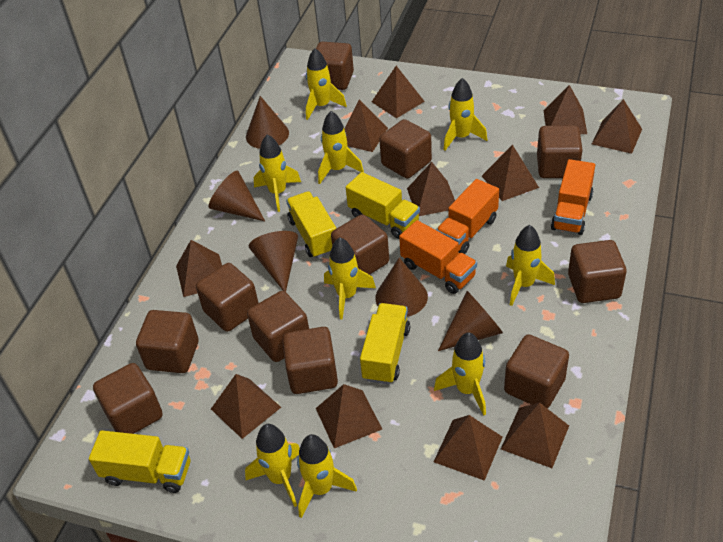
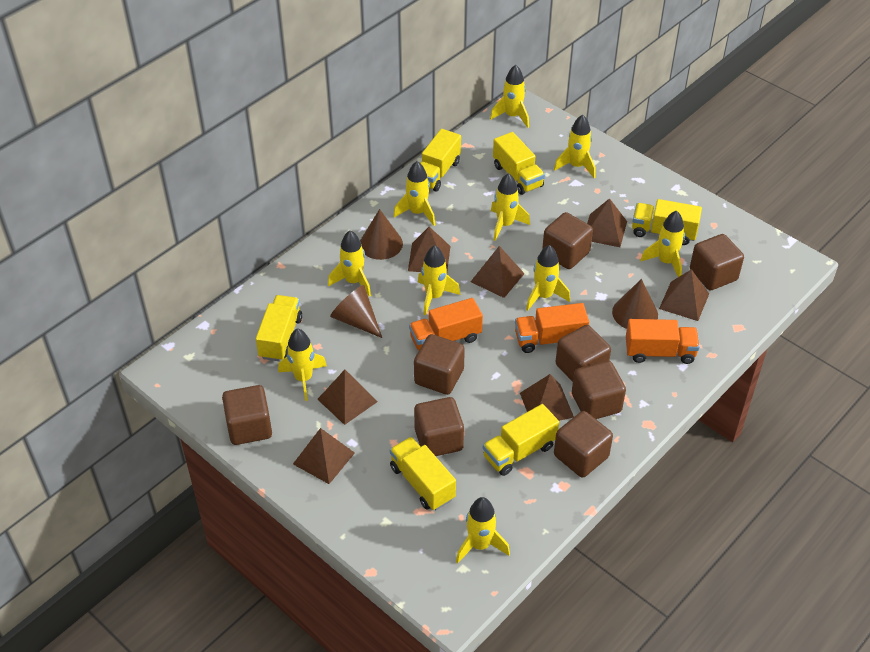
brown cone: [209,170,265,221] [246,96,289,149] [249,231,298,292] [376,258,428,317] [438,291,503,351] = 5 -> [330,285,382,338] [360,209,403,260] [612,279,658,329] = 3
brown cube: [93,363,163,434] [136,310,199,373] [196,263,258,332] [247,291,309,362] [282,327,338,394] [316,42,354,90] [331,214,389,275] [379,119,432,179] [504,334,569,409] [537,125,582,178] [568,240,627,303] = 11 -> [222,385,272,445] [414,334,465,395] [414,397,464,456] [542,212,593,269] [554,411,613,478] [556,325,611,382] [572,361,626,419] [690,234,744,290] = 8
brown pyramid: [176,240,222,297] [211,374,281,439] [316,384,382,448] [344,100,388,152] [372,66,425,119] [407,162,455,216] [434,415,503,481] [482,145,539,201] [501,403,569,468] [544,85,587,134] [592,99,642,154] = 11 -> [293,428,355,484] [317,370,378,425] [408,227,450,272] [471,246,525,298] [520,374,574,421] [587,198,627,247] [659,269,709,321] = 7
yellow rocket: [245,424,300,507] [254,134,301,212] [297,434,357,518] [306,48,347,120] [318,111,364,184] [324,237,376,319] [434,332,486,416] [443,78,487,151] [506,225,555,306] = 9 -> [278,328,327,401] [328,230,371,297] [393,161,435,226] [418,245,461,315] [456,497,510,564] [490,65,529,128] [491,173,530,241] [526,245,570,311] [554,114,595,178] [640,210,685,277] = 10
yellow truck: [89,430,190,493] [286,191,336,258] [346,172,420,239] [360,303,410,384] = 4 -> [256,295,302,362] [390,437,456,510] [421,129,461,192] [483,404,559,476] [493,132,545,195] [632,199,702,245] = 6

